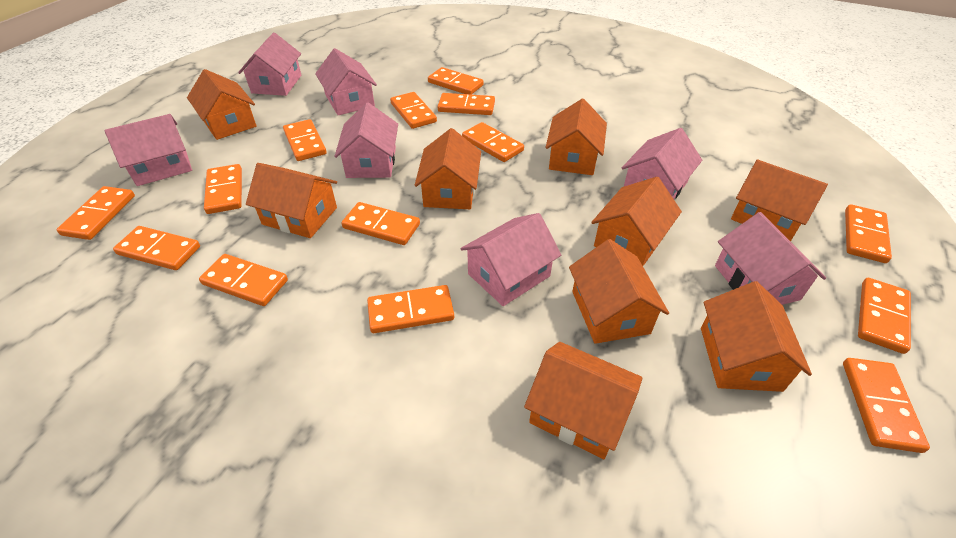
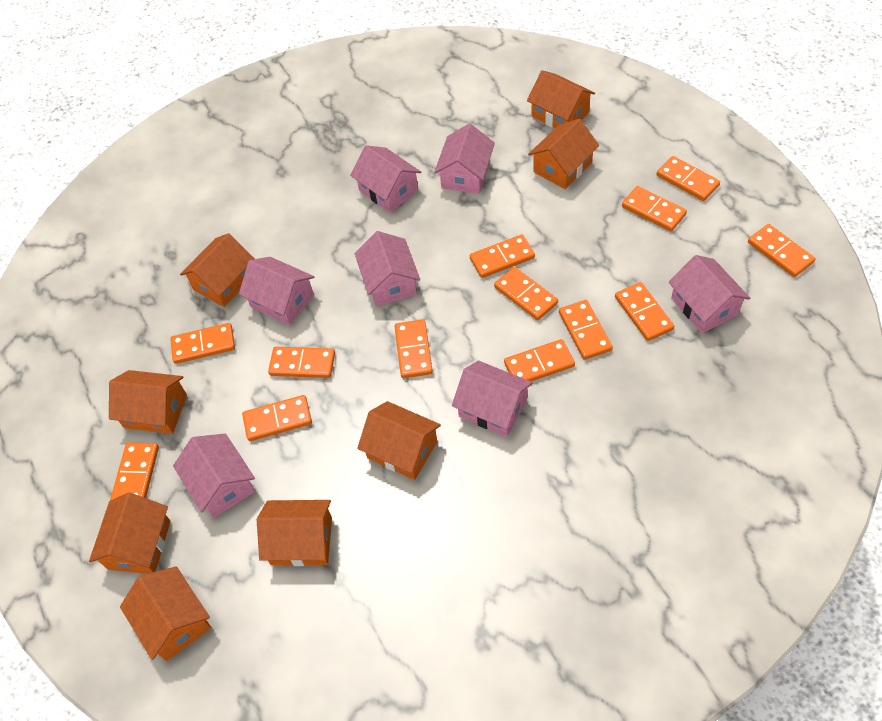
orange domino: [57,186,135,240] [113,226,200,270] [199,254,288,306] [204,164,242,214] [283,119,327,161] [342,202,420,245] [367,285,454,333] [390,92,437,129] [428,67,484,95] [438,93,495,115] [462,122,524,162] [843,358,930,453] [845,204,892,263] [858,278,911,354] = 14 -> [110,442,159,500] [170,323,235,364] [242,395,312,441] [268,347,335,378] [395,319,433,378] [470,235,535,278] [494,267,558,320] [504,339,575,381] [559,300,613,360] [615,282,674,341] [622,186,687,231] [657,156,720,201] [748,224,815,277] = 13
orange house: [187,69,257,140] [246,163,337,238] [415,128,481,209] [524,342,643,459] [546,99,607,175] [569,239,669,344] [591,177,682,266] [701,281,812,392] [731,160,828,241] = 9 -> [89,492,171,574] [109,370,187,434] [120,566,211,661] [180,233,255,307] [257,500,332,566] [357,401,441,480] [527,70,595,128] [528,119,599,189] = 8

